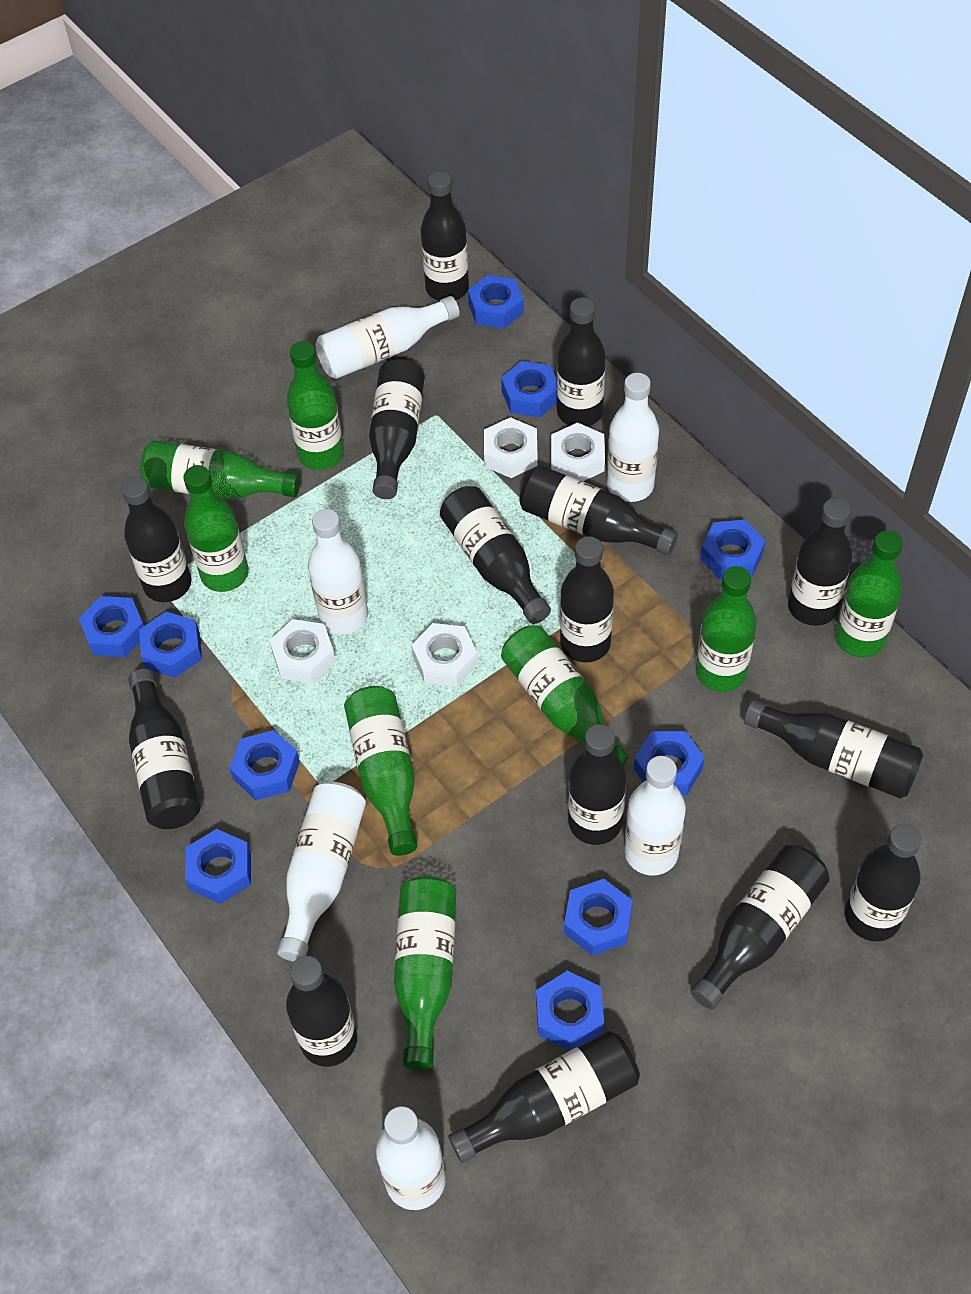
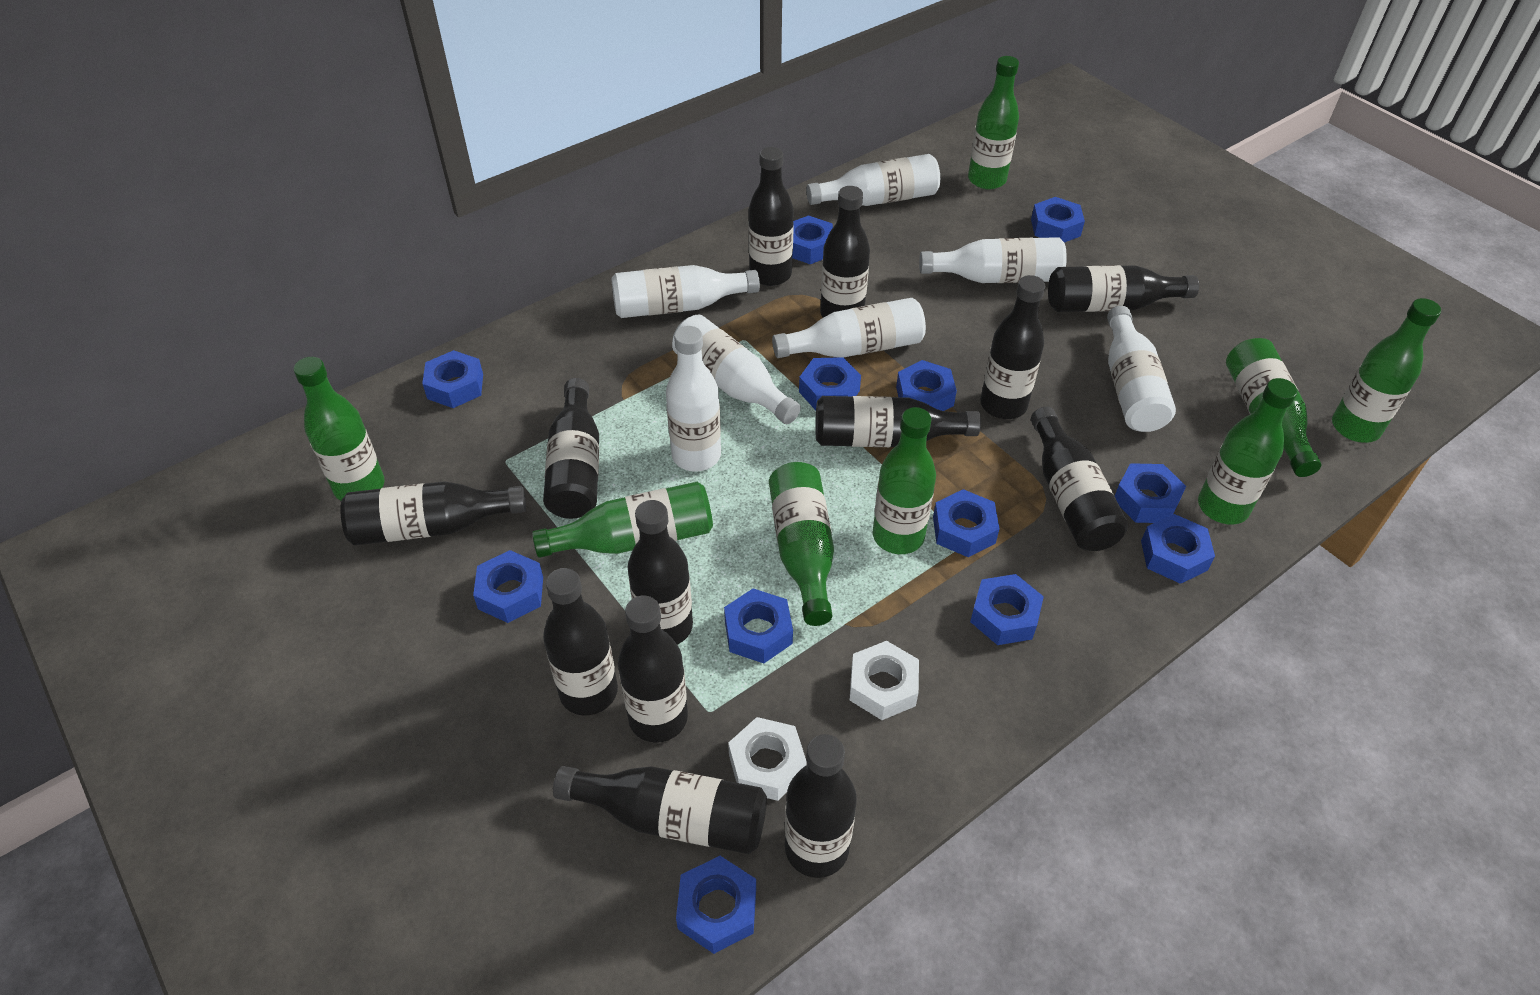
black bottle: [121,476,191,602] [128,669,200,829] [286,956,357,1067] [369,359,425,499] [421,171,469,301] [440,486,551,624] [448,1031,640,1163] [520,465,678,555] [557,298,605,427] [560,536,614,663] [568,724,626,845] [691,845,830,1009] [744,699,923,799] [788,498,852,626] [845,824,922,941] = 15 -> [340,481,526,545] [543,378,599,519] [543,568,618,715] [553,766,767,854] [618,595,688,743] [628,500,693,645] [748,147,794,286] [785,734,857,878] [815,396,981,447] [820,186,870,318] [980,275,1045,419] [1031,407,1128,551] [1048,265,1199,312] = 13
blue nut: [79,596,144,657] [139,612,202,678] [185,829,251,904] [229,730,300,800] [468,275,524,329] [501,361,557,417] [536,971,604,1051] [564,879,633,956] [634,731,705,796] [700,520,766,580] = 10 -> [422,350,483,408] [473,550,543,623] [676,856,756,954] [724,589,793,663] [792,215,833,264] [799,357,861,410] [896,360,957,411] [933,489,1000,557] [970,574,1044,645] [1031,197,1085,243] [1115,463,1186,523] [1141,514,1215,584] = 12
white bottle: [277,782,366,962] [308,509,368,635] [316,296,460,379] [376,1106,446,1210] [607,373,659,502] [624,756,686,876] = 6 -> [612,265,760,318] [666,326,721,472] [672,314,801,424] [772,298,926,358] [806,154,940,206] [919,237,1067,283] [1107,306,1176,432] = 7
white nut: [269,619,336,683] [412,623,478,687] [484,417,538,478] [551,422,605,481] = 4 -> [728,717,807,801] [850,641,919,720] = 2

